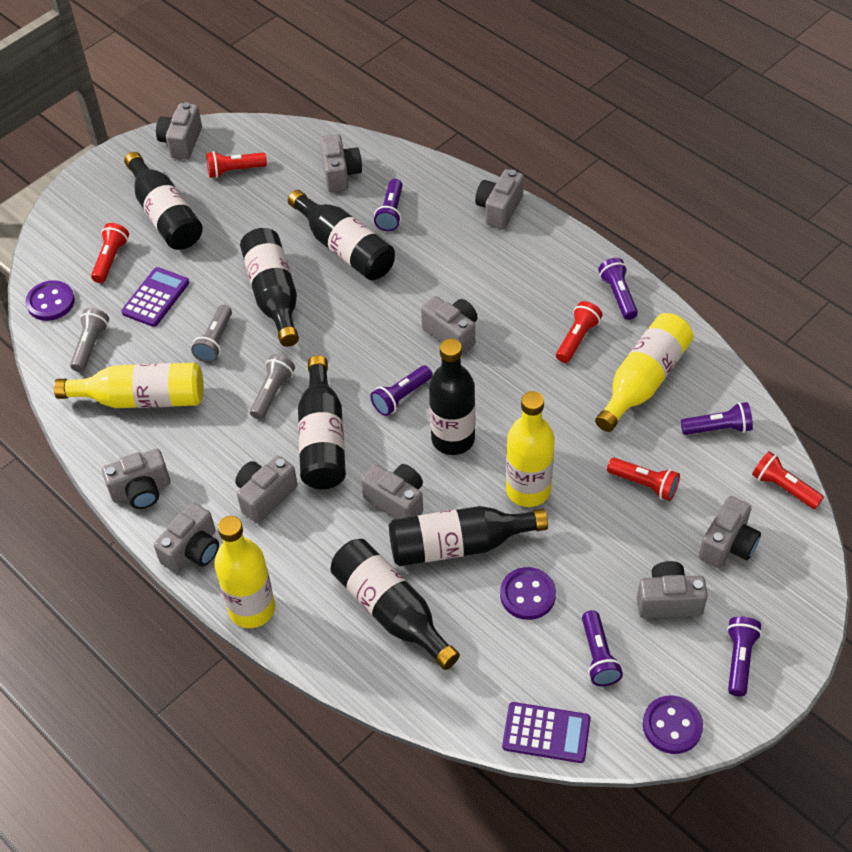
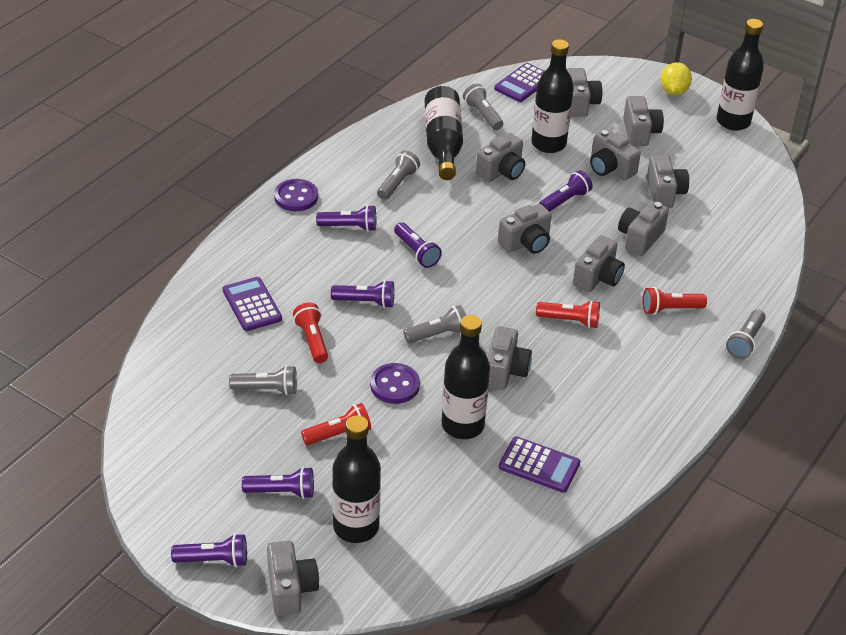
black bottle: [124,152,203,250] [240,228,299,347] [288,190,395,280] [298,355,346,489] [330,539,460,670] [389,506,548,566] [429,339,475,455] = 7 -> [332,416,381,543] [425,86,463,180] [442,315,490,439] [531,39,574,153] [717,19,764,131] = 5
grey flashlight: [70,308,109,372] [191,305,232,363] [250,354,295,420] = 3 -> [229,365,297,395] [377,151,420,200] [403,305,466,343] [463,83,503,130] [726,309,766,359] = 5
purple button: [25,280,75,321] [500,567,556,620] [643,695,703,754] = 3 -> [274,179,318,211] [370,363,420,404] = 2
purple calculator: [121,267,189,327] [502,702,591,763] = 2 -> [223,277,282,331] [494,63,544,102] [499,436,580,493] = 3
red flashlight: [91,223,129,283] [206,151,267,178] [556,301,602,363] [607,458,680,501] [752,451,824,509] = 5 -> [293,302,328,363] [301,403,371,445] [536,300,600,328] [642,287,707,315] = 4
yellow bottle: [54,363,203,408] [214,516,275,628] [506,391,555,507] [595,313,693,432] = 4 -> none = 0
yellow lemon: none = 0 -> [660,62,692,95] = 1

